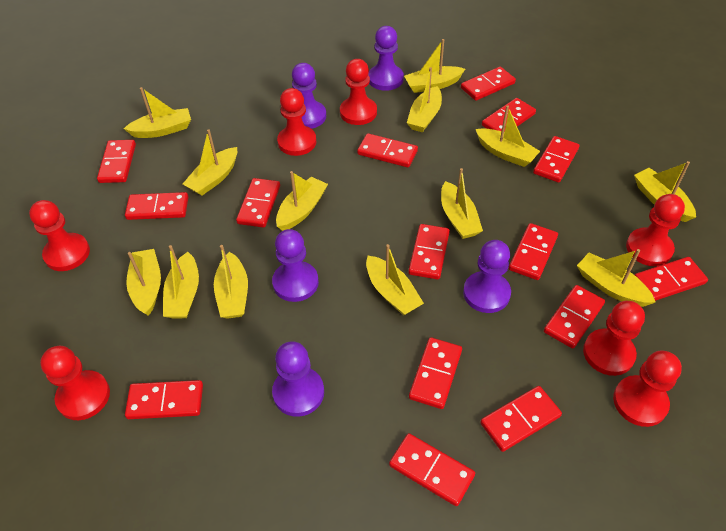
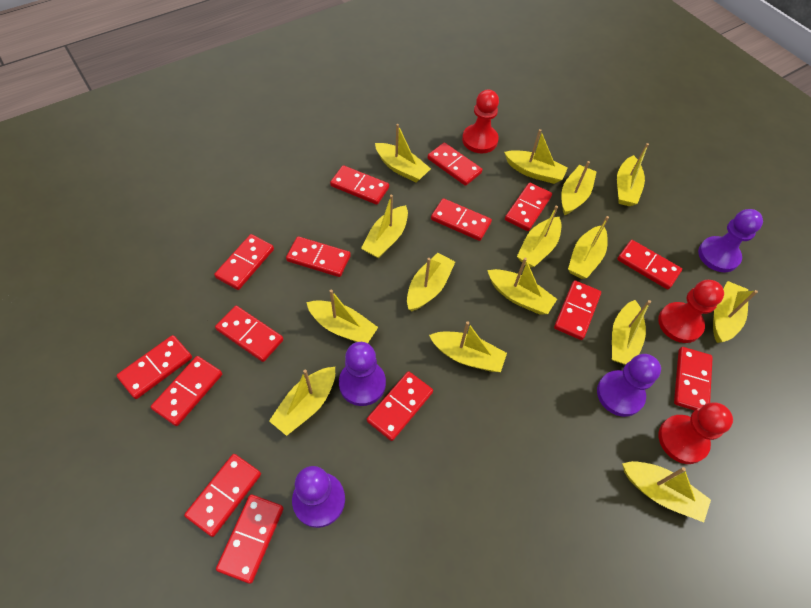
purple pawn: [272,229,319,302] [272,341,324,417] [292,63,326,129] [368,26,404,91] [463,240,511,313] = 5 -> [292,466,345,528] [339,342,386,406] [597,354,661,417] [698,209,763,272] = 4
red pawn: [29,200,90,271] [40,346,110,420] [277,88,316,156] [340,59,377,125] [583,301,645,376] [613,350,682,427] [626,194,685,266] = 7 -> [462,90,499,153] [658,280,724,343] [658,402,733,464] = 3
yellow boat: [124,87,191,138] [126,249,161,316] [163,245,199,318] [183,129,237,196] [214,245,248,319] [276,171,328,231] [366,244,424,316] [404,39,465,93] [407,67,442,132] [441,168,483,239] [476,105,540,167] [577,249,655,307] [634,161,696,222] = 13 -> [269,367,335,436] [306,289,378,343] [361,195,408,258] [375,124,431,183] [407,253,455,311] [429,321,507,372] [487,258,557,315] [504,129,568,184] [517,206,561,268] [562,161,597,215] [568,216,609,279] [612,300,651,365] [617,143,649,206] [622,461,711,522] [713,281,758,343] = 15

